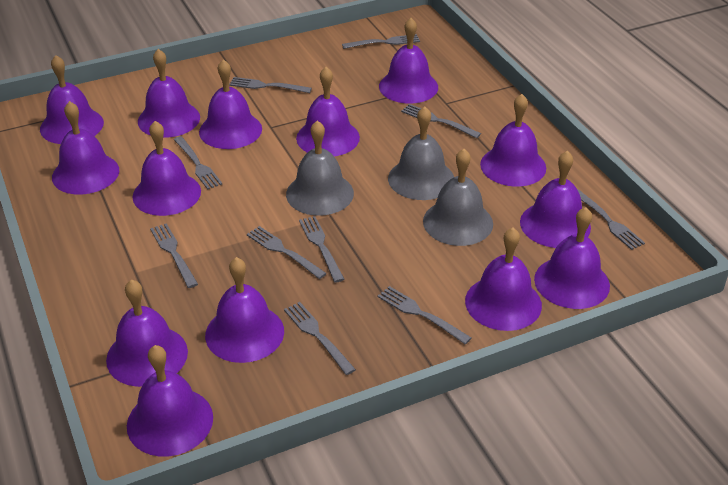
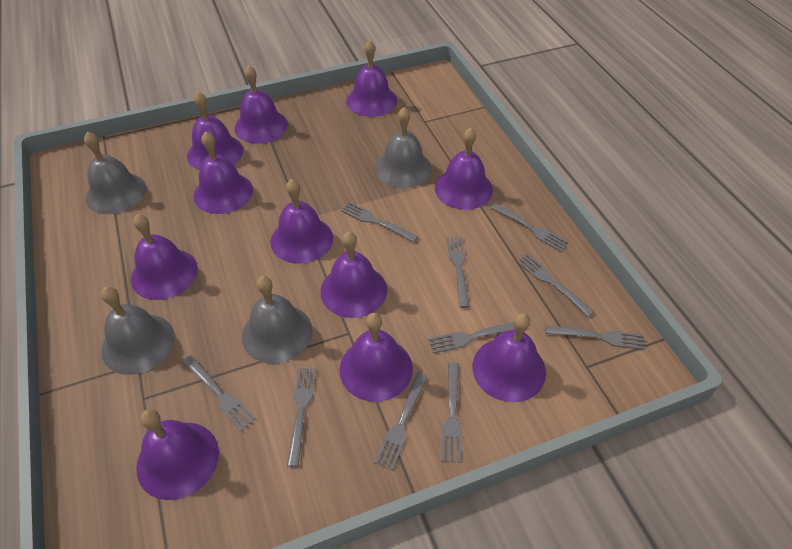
grey bell: [286,121,354,216] [388,106,454,200] [423,149,493,246] = 3 -> [84,132,146,214] [101,286,175,375] [242,276,313,364] [375,107,432,188] = 4
purple bell: [40,55,104,144] [52,101,119,195] [106,279,188,387] [127,345,213,457] [133,121,201,216] [138,49,200,138] [199,59,262,149] [205,257,284,363] [296,67,360,156] [379,18,438,104] [465,228,542,331] [480,94,546,187] [520,151,591,248] [534,207,610,309] = 14 -> [131,214,198,300] [136,409,219,500] [187,92,243,170] [194,131,253,214] [234,65,288,144] [271,179,333,264] [320,232,387,318] [340,313,413,402] [346,40,397,117] [435,128,493,210] [472,313,546,402] = 11

